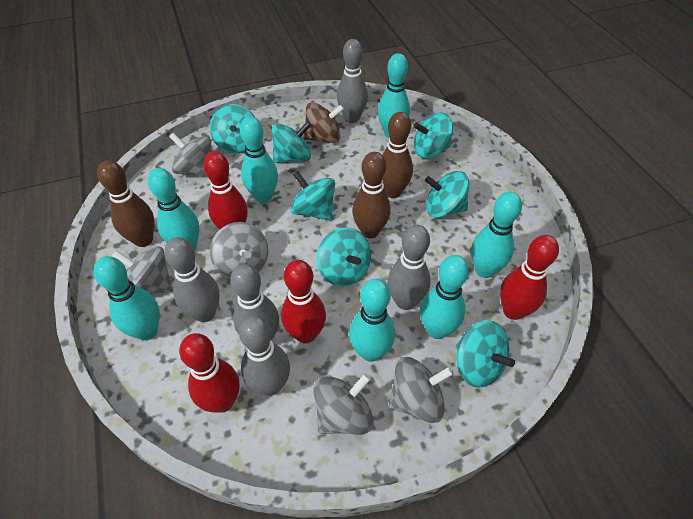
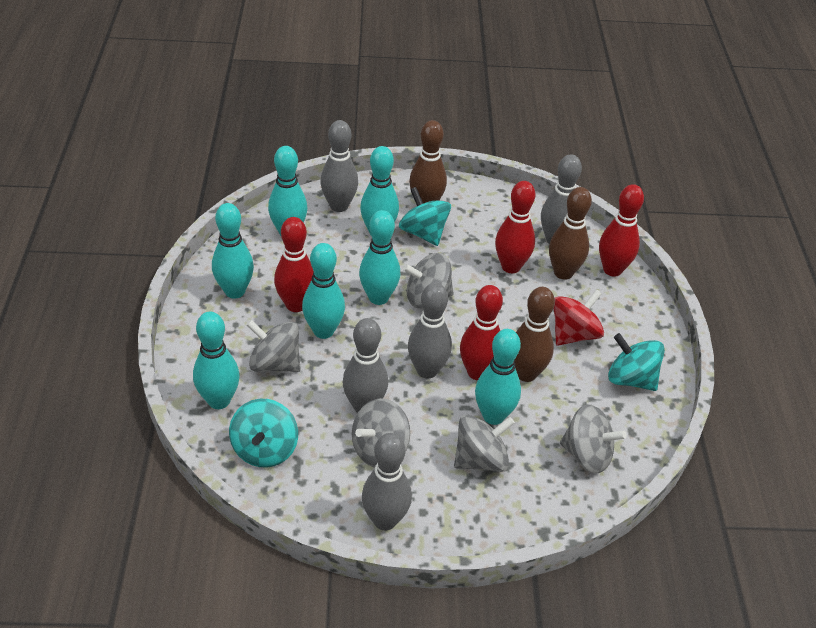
brown spinning top: [304,102,344,143] = 1 -> none = 0
red spinning top: none = 0 -> [554,289,604,346] = 1
turquoise spinning top: [210,104,255,153] [272,121,311,163] [291,171,335,221] [317,227,371,286] [413,112,453,159] [425,171,469,218] [456,320,515,388] = 7 -> [229,399,298,468] [399,187,451,246] [608,333,665,391] = 3

